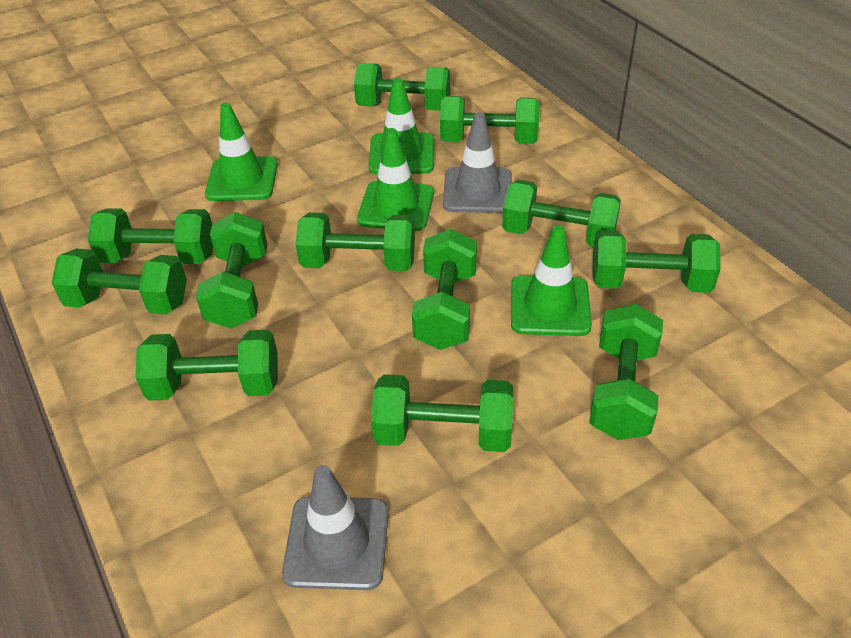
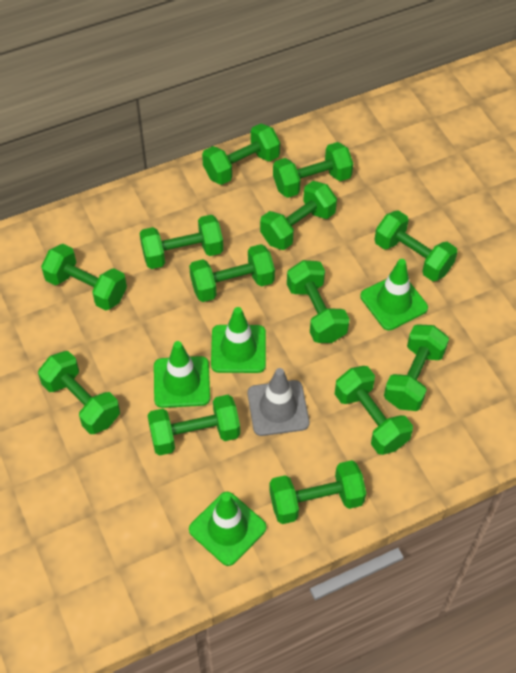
green dumbbell: [52,249,187,315] [88,208,213,264] [136,330,278,401] [196,212,267,329] [296,212,415,271] [354,63,451,111] [371,374,513,452] [412,229,477,350] [440,96,540,144] [502,180,621,247] [589,304,663,440] [592,230,721,293] = 12 -> [38,351,120,434] [41,244,127,311] [140,215,223,269] [147,395,240,455] [189,244,275,302] [202,124,280,185] [260,181,337,250] [269,460,366,524] [273,142,353,198] [287,260,350,343] [335,366,413,455] [374,210,457,281] [384,324,449,411] = 13
grey traffic cone: [282,465,389,590] [443,112,512,213] = 2 -> [248,368,309,436] = 1

